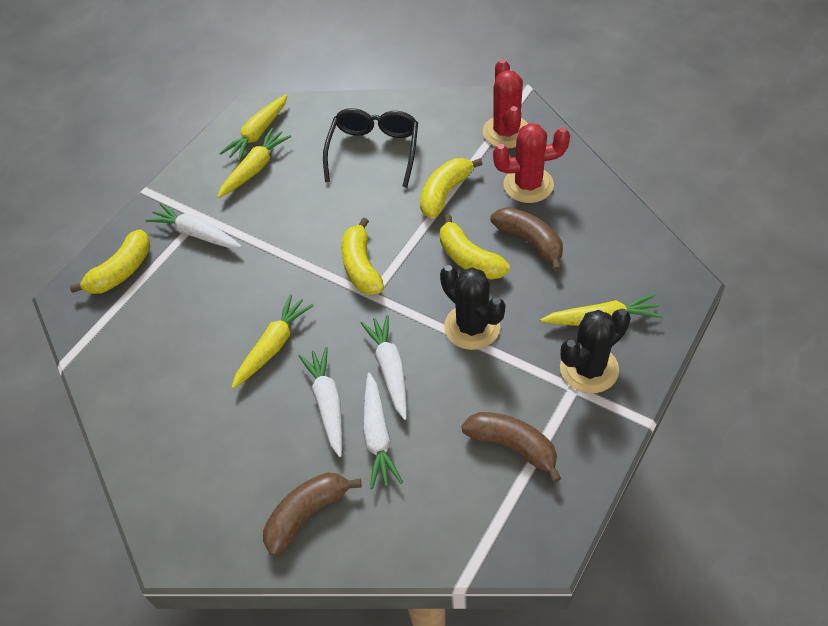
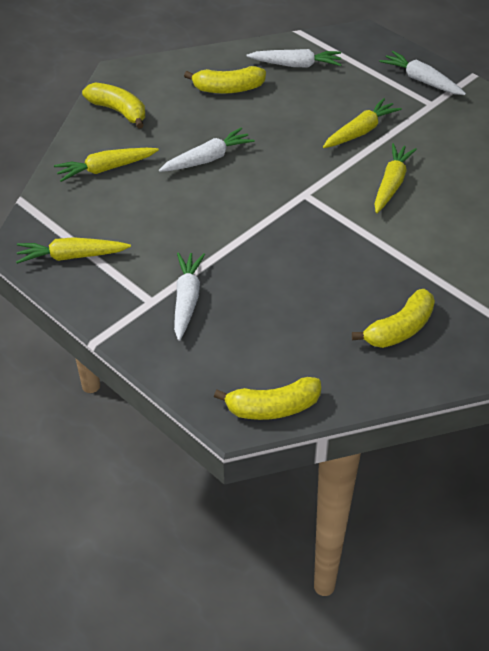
black cactus: [440,265,505,350] [560,309,631,394] = 2 -> none = 0
black glasses: [323,108,418,187] = 1 -> none = 0
brown banana: [263,472,362,556] [462,412,561,483] [490,207,563,271] = 3 -> none = 0
red cactus: [483,59,528,148] [493,123,570,203] = 2 -> none = 0

